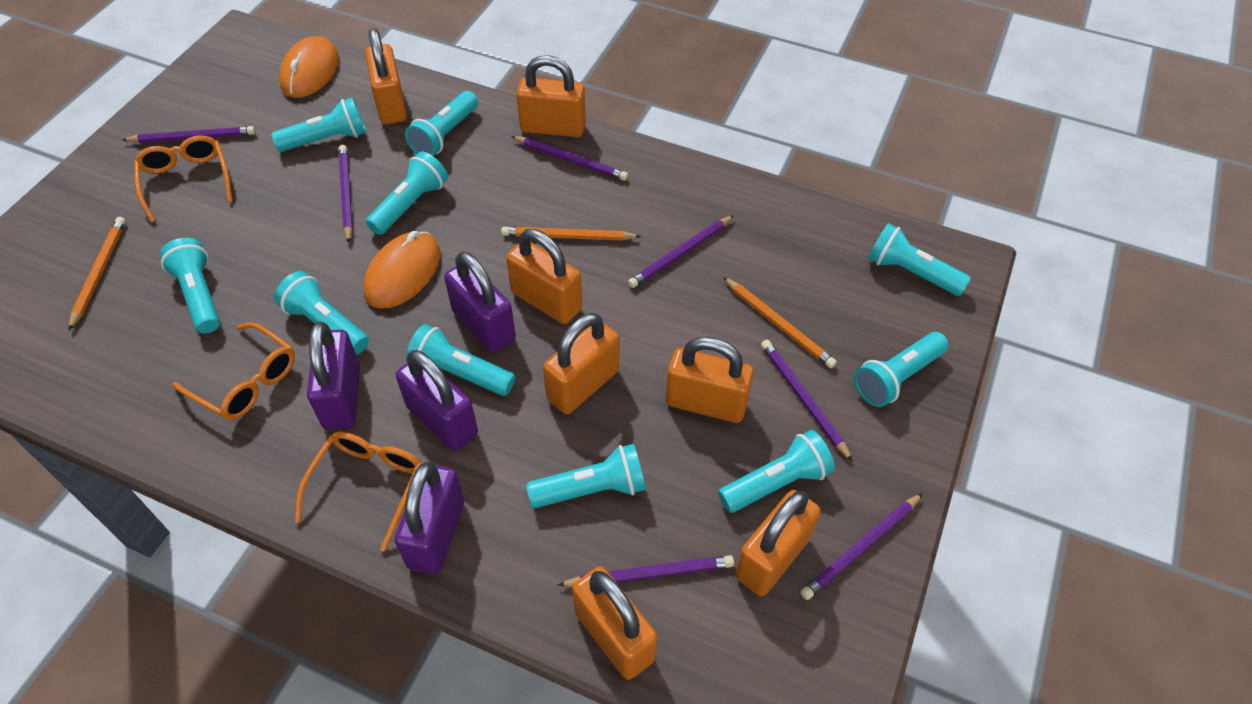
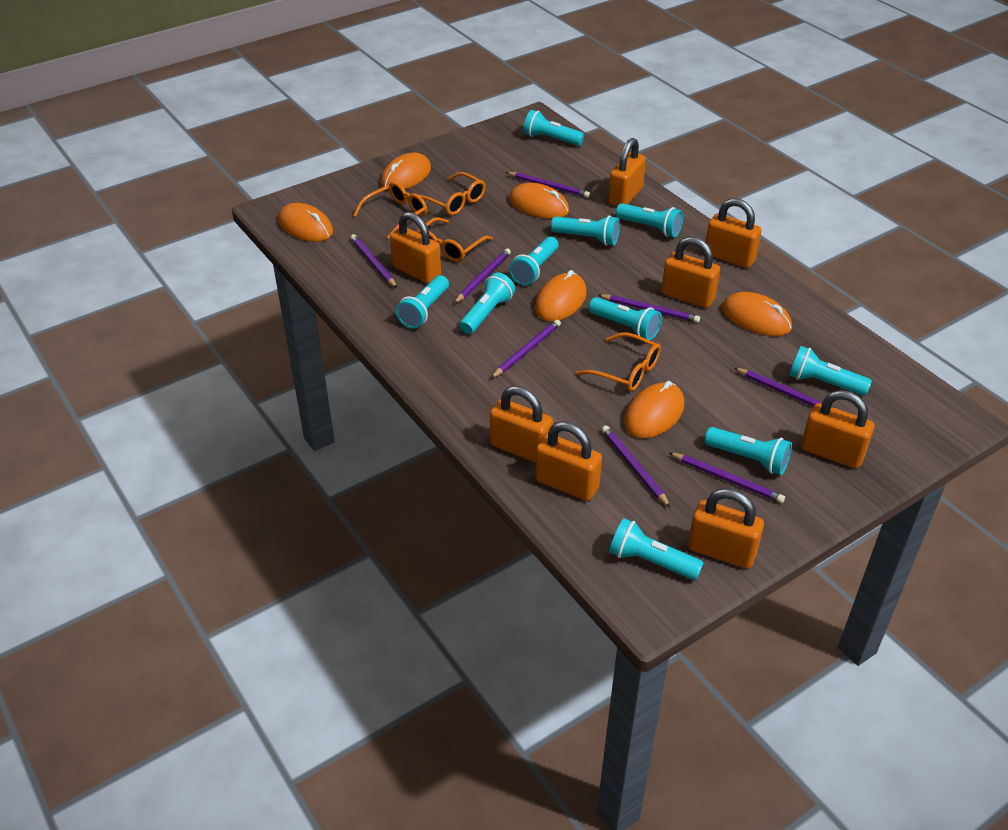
orange glasses: [134,135,233,222] [173,322,295,420] [295,432,422,551] = 3 -> [353,182,427,239] [417,217,493,262] [419,172,486,215] [576,333,661,392] = 4
orange mouse: [279,36,339,98] [363,231,440,309] = 2 -> [278,203,333,242] [381,153,431,190] [509,183,569,219] [535,270,587,322] [624,381,685,438] [722,292,792,336] = 6
orange padlock: [365,28,407,124] [506,229,582,324] [516,55,586,137] [543,313,619,414] [572,566,658,680] [666,336,754,423] [735,490,821,596] = 7 -> [390,212,441,284] [490,386,553,463] [535,421,602,501] [608,138,646,207] [662,237,720,308] [688,488,764,569] [706,198,762,268] [801,390,874,469] = 8
orange pencil: [69,217,126,330] [501,227,641,241] [723,277,837,368] = 3 -> none = 0
purple padlock: [307,322,360,430] [395,462,464,575] [396,350,478,451] [444,252,516,353] = 4 -> none = 0
purple pencil: [123,126,255,143] [338,145,353,243] [511,136,628,181] [557,555,734,587] [628,215,734,288] [761,340,853,462] [800,493,923,600] = 7 -> [350,234,397,288] [454,248,511,304] [491,320,561,378] [506,172,590,198] [598,294,700,323] [602,425,671,508] [668,452,785,503] [734,368,837,409] = 8

